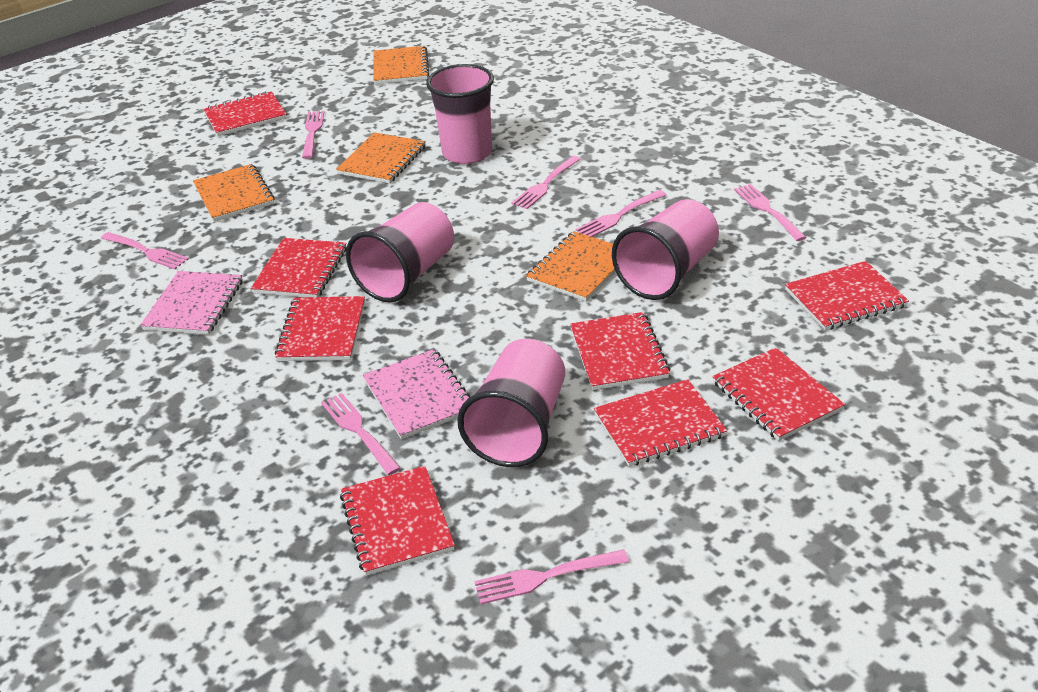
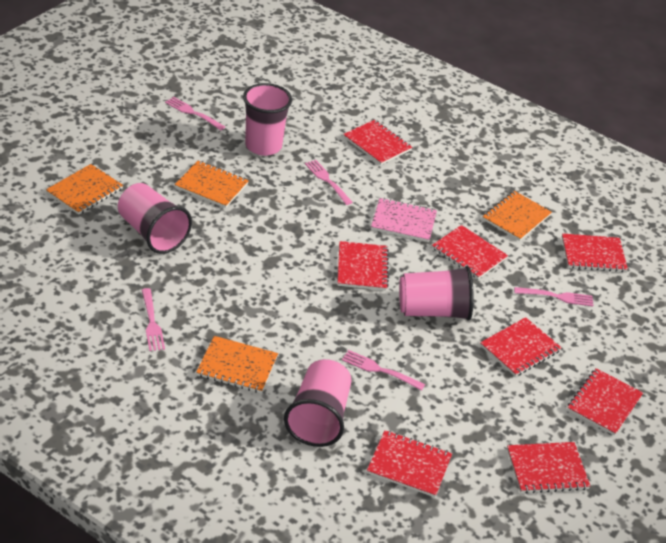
pink fork: [101,232,189,269] [302,111,324,159] [321,393,401,475] [474,549,629,604] [512,156,581,209] [576,190,666,237] [734,184,807,241] = 7 -> [142,288,165,351] [165,97,225,130] [305,160,353,205] [342,350,425,390] [514,287,594,306] = 5
pink notebook: [140,271,243,335] [363,349,470,440] = 2 -> [371,198,437,242] = 1

